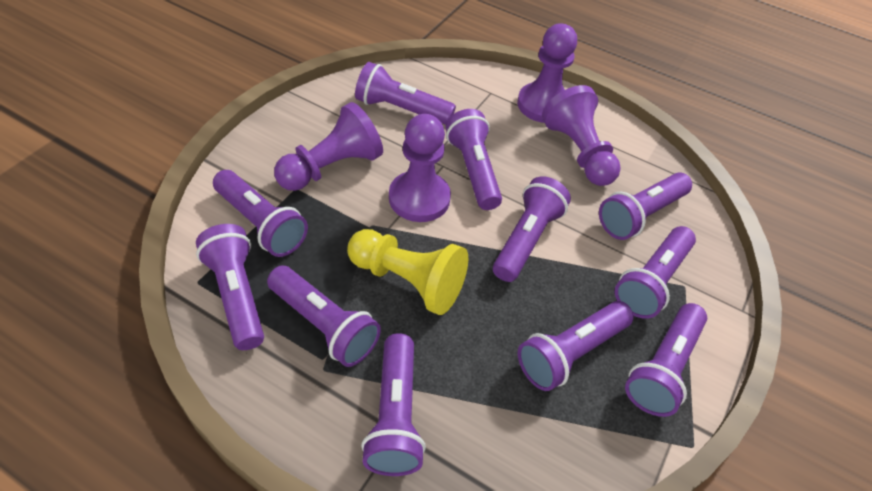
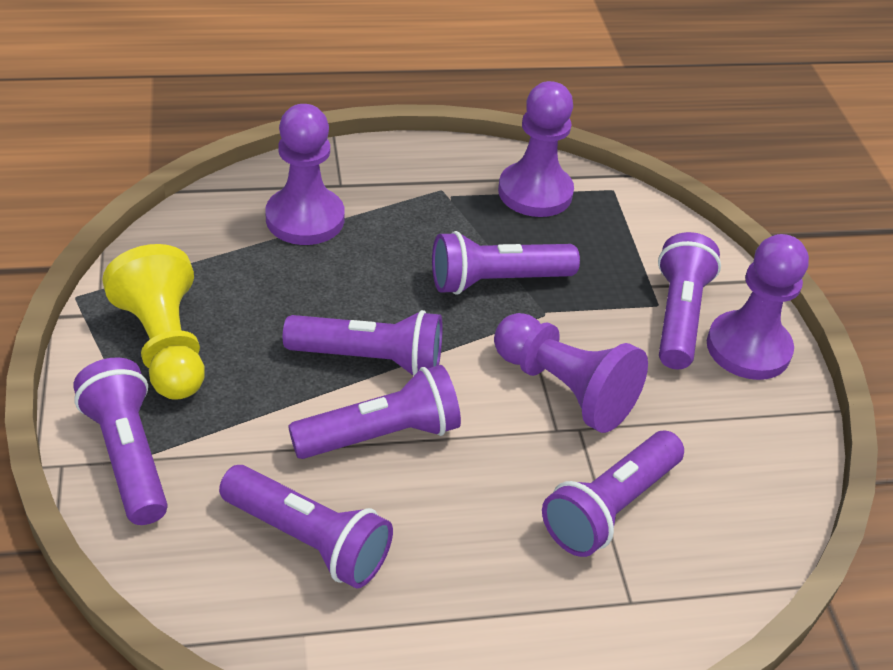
purple flashlight: [196,224,264,350] [213,170,308,257] [267,265,381,367] [355,62,456,125] [361,333,426,476] [446,109,502,210] [493,177,571,282] [518,301,634,391] [599,172,692,240] [615,226,696,319] [625,303,707,417] = 11 -> [73,358,168,525] [219,465,393,588] [283,310,443,376] [288,365,461,459] [432,231,580,295] [542,431,684,557] [658,232,721,369] = 7

